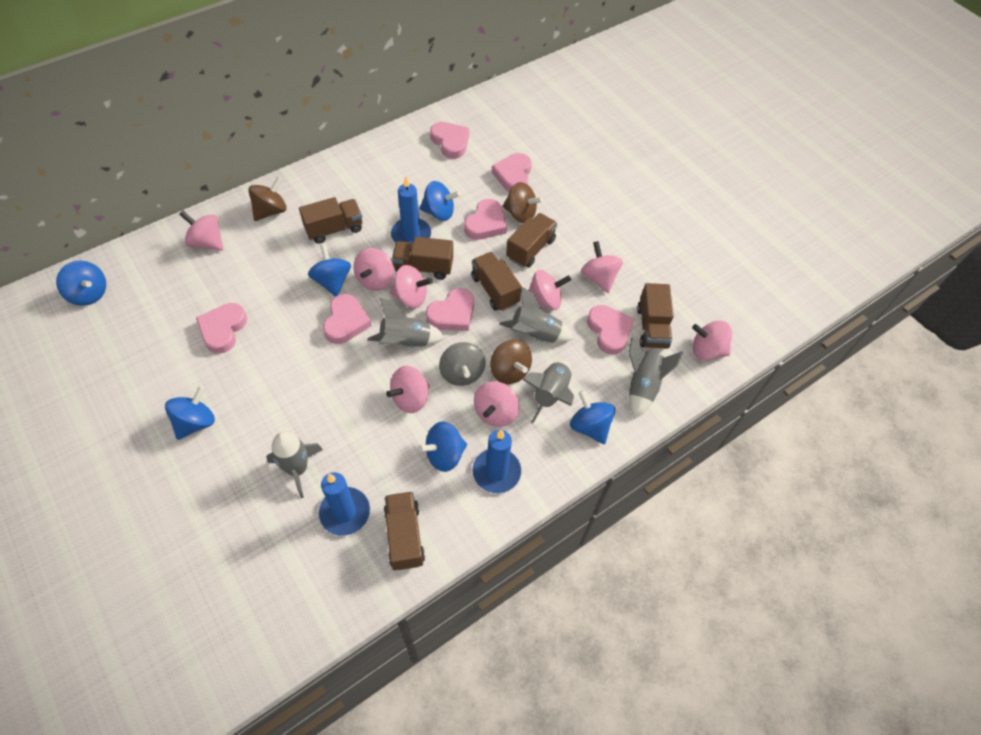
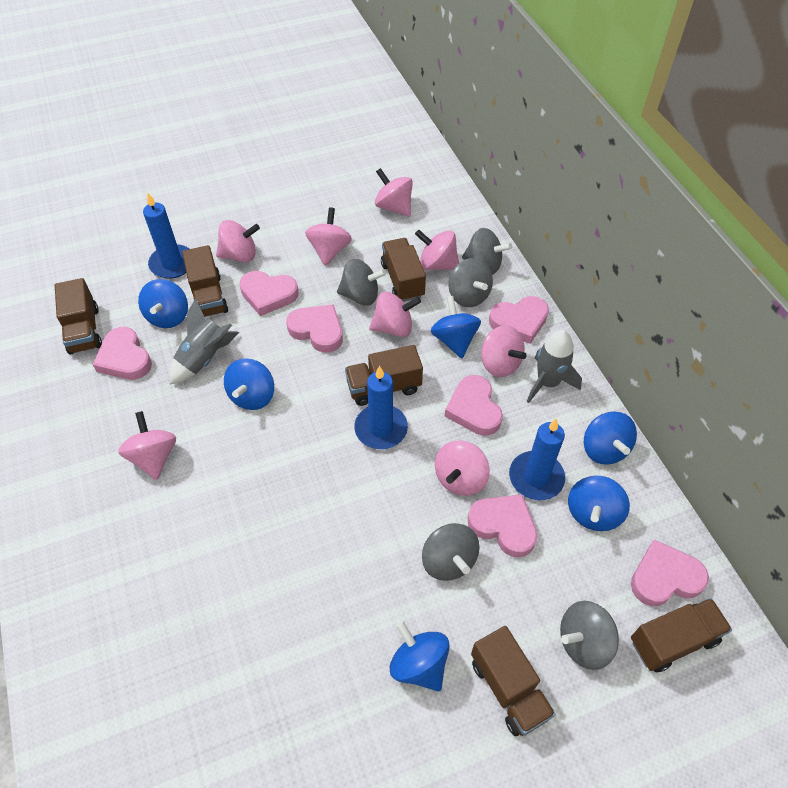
brown spinning top: [248,177,287,221] [490,339,532,384] [503,182,543,223] = 3 -> none = 0
grey rocket: [266,432,323,498] [367,298,445,347] [499,286,574,343] [523,360,574,424] [629,338,683,419] = 5 -> [169,298,239,384] [527,330,582,403] = 2
grey spinning top: [439,342,485,386] = 1 -> [337,259,386,306] [422,523,479,581] [448,258,493,307] [462,228,512,275] [560,601,619,670] = 5

